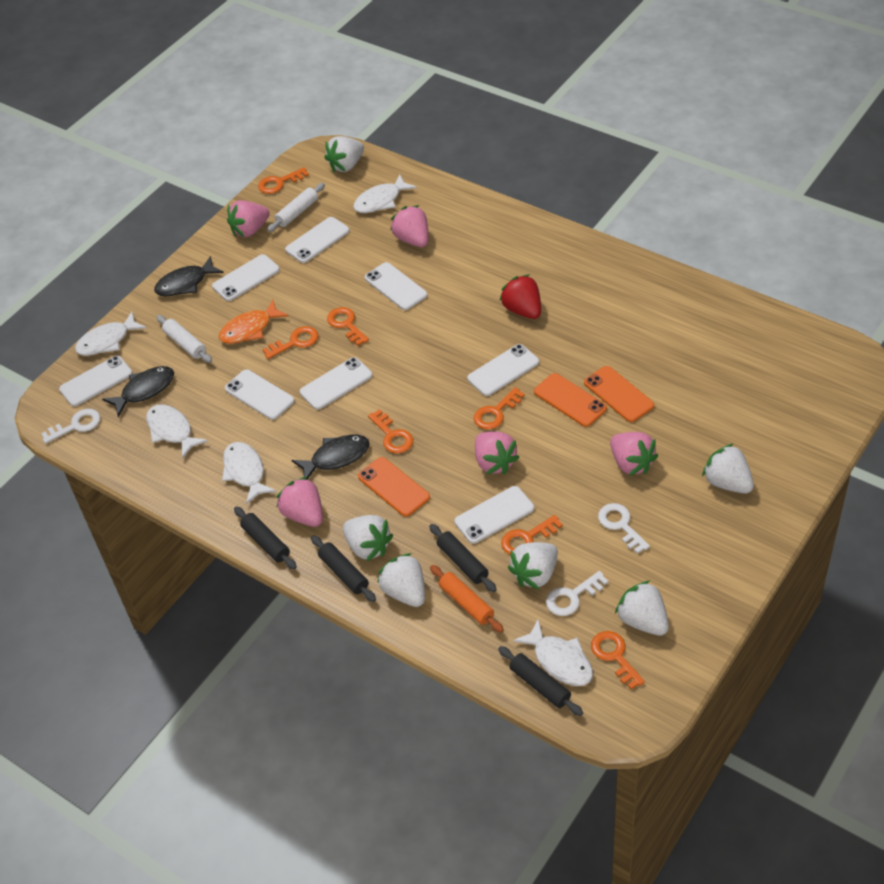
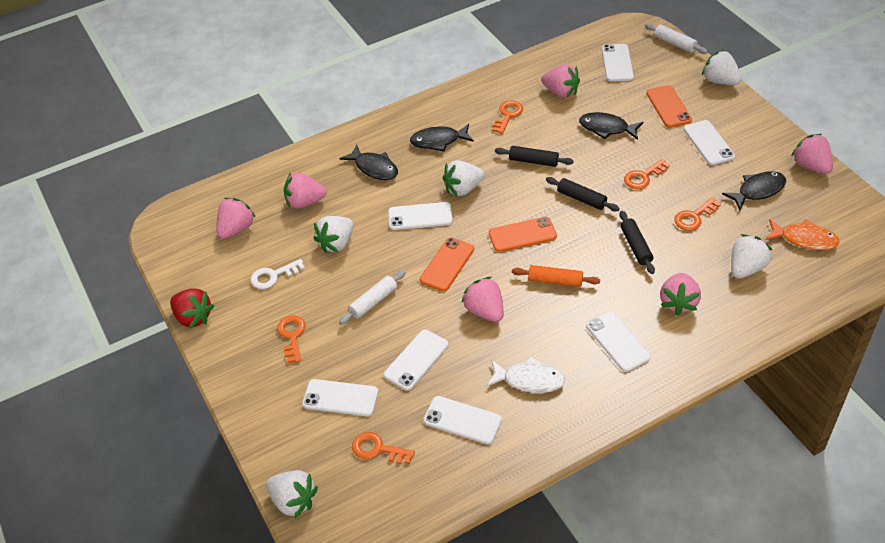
black fish: [102,366,174,417] [154,256,224,296] [292,435,370,480] = 3 -> [340,145,398,180] [410,124,474,152] [579,112,643,140] [722,171,786,210] = 4
black rolling pin: [234,506,297,570] [311,535,376,602] [429,524,497,592] [498,646,583,716] = 4 -> [495,146,574,167] [546,177,620,211] [619,211,655,274] = 3
orange key: [258,167,309,194] [263,326,318,359] [327,307,369,346] [368,409,413,454] [474,387,525,430] [501,515,563,555] [591,631,645,690] = 7 -> [277,315,306,363] [352,432,415,464] [493,100,523,134] [624,159,670,189] [674,197,721,231] = 5
pink strawberry: [227,200,270,237] [276,477,323,527] [390,205,429,247] [475,432,520,474] [610,432,658,476] = 5 -> [216,198,256,239] [284,173,327,209] [461,277,504,322] [541,64,580,98] [660,273,701,316] [791,134,833,174] = 6
white fish: [75,312,146,356] [146,404,208,459] [222,442,276,505] [353,174,417,213] [513,619,593,686] = 5 -> [487,356,565,393] = 1
white key: [41,409,100,444] [546,571,608,616] [598,503,650,554] = 3 -> [250,259,305,289] = 1
white phone: [59,356,133,406] [212,254,280,301] [225,370,294,420] [285,217,350,263] [300,357,372,410] [364,262,427,310] [454,486,534,544] [467,344,539,396] = 8 -> [302,379,378,417] [384,329,449,391] [388,202,452,230] [423,396,502,445] [586,311,651,372] [602,44,634,82] [684,120,735,165] = 7
white strawberry: [324,136,364,172] [343,515,393,561] [377,553,425,607] [508,542,558,589] [615,580,669,636] [702,443,754,494] = 6 -> [266,470,318,519] [313,216,353,253] [443,160,484,196] [702,50,741,85] [731,234,772,279] = 5

